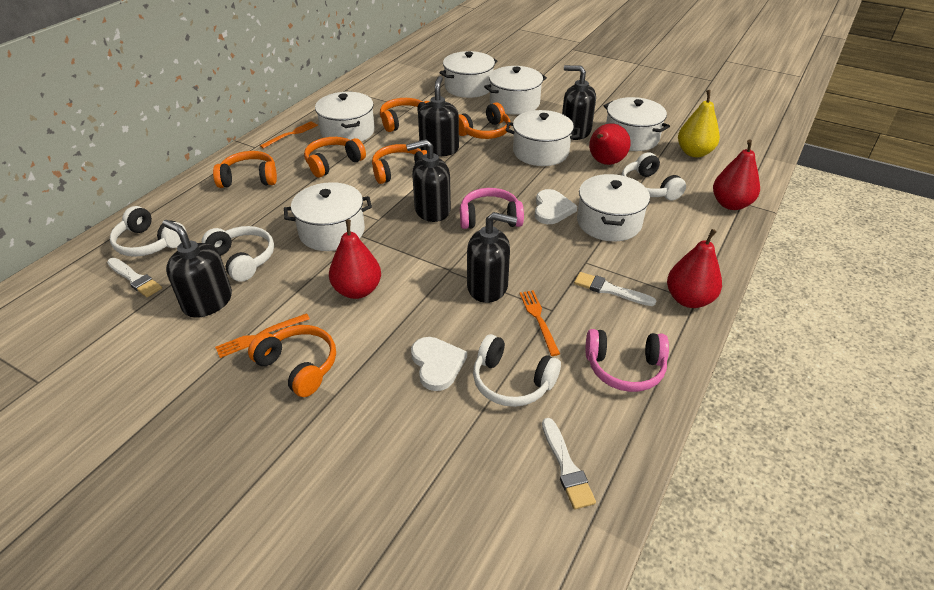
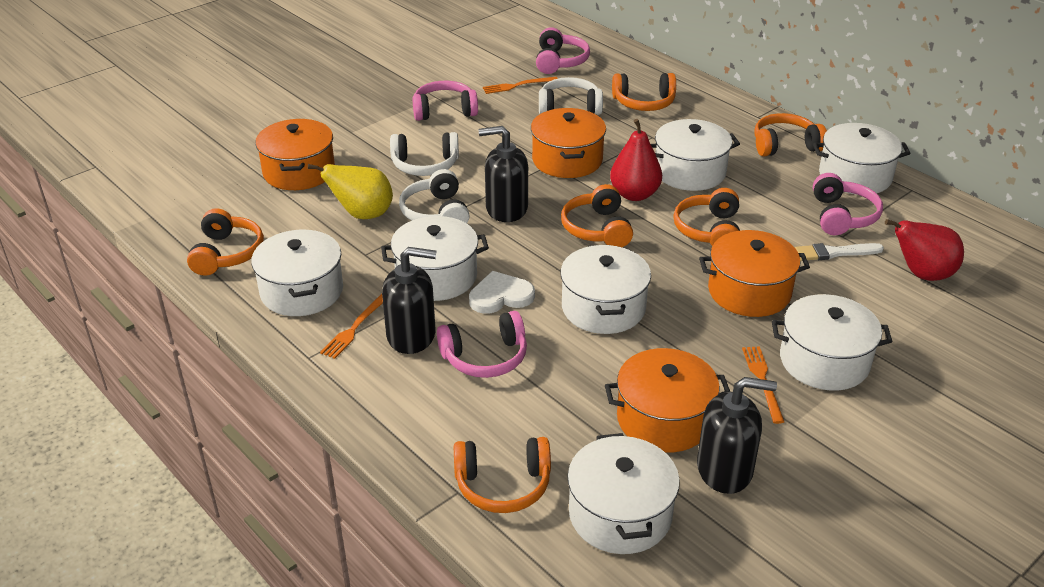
black soap dispenser: [162,220,232,318] [406,139,451,222] [418,76,459,156] [467,212,517,303] [562,65,596,140] = 5 -> [382,247,436,354] [478,126,528,222] [697,377,777,494] = 3
orange pot: none = 0 -> [255,119,335,190] [531,108,606,178] [605,348,730,453] [699,230,810,317] = 4
pink headphones: [460,188,524,229] [586,329,669,392] = 2 -> [412,81,478,121] [437,311,527,378] [536,27,590,74] [813,173,883,235] = 4
red pear: [329,220,381,299] [589,123,631,165] [667,229,722,308] [713,139,760,210] = 4 -> [610,119,662,201] [885,219,964,281] = 2
white brush: [107,258,162,297] [542,418,596,510] [574,272,656,306] = 3 -> [795,243,884,261] = 1
white headphones: [110,206,186,257] [202,226,274,282] [473,334,561,407] [622,152,686,201] = 4 -> [390,132,459,176] [399,169,470,223] [539,77,603,115] = 3
white heart: [411,337,467,391] [535,189,577,224] = 2 -> [469,271,535,314] = 1

